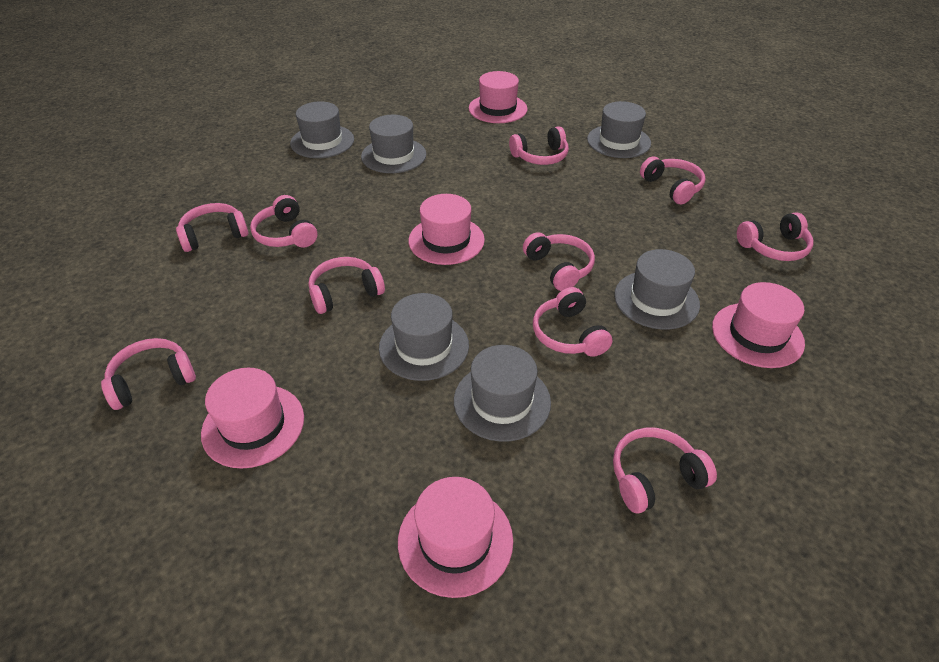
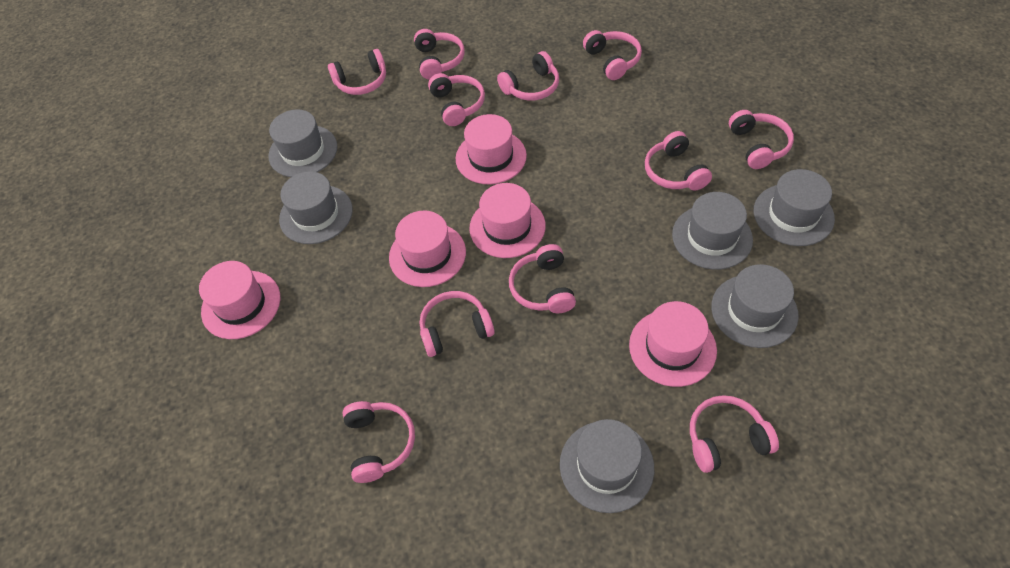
pink headphones: [101,338,196,410] [176,203,248,252] [250,195,317,248] [308,257,385,314] [509,126,569,165] [523,232,595,291] [533,287,612,357] [613,428,717,514] [640,156,706,205] [737,212,814,261] = 10 -> [328,49,386,95] [343,401,415,483] [414,29,465,80] [420,291,495,357] [428,73,485,126] [497,51,559,101] [509,244,576,313] [583,30,642,80] [645,131,712,190] [690,395,779,473] [729,110,794,169] = 11

